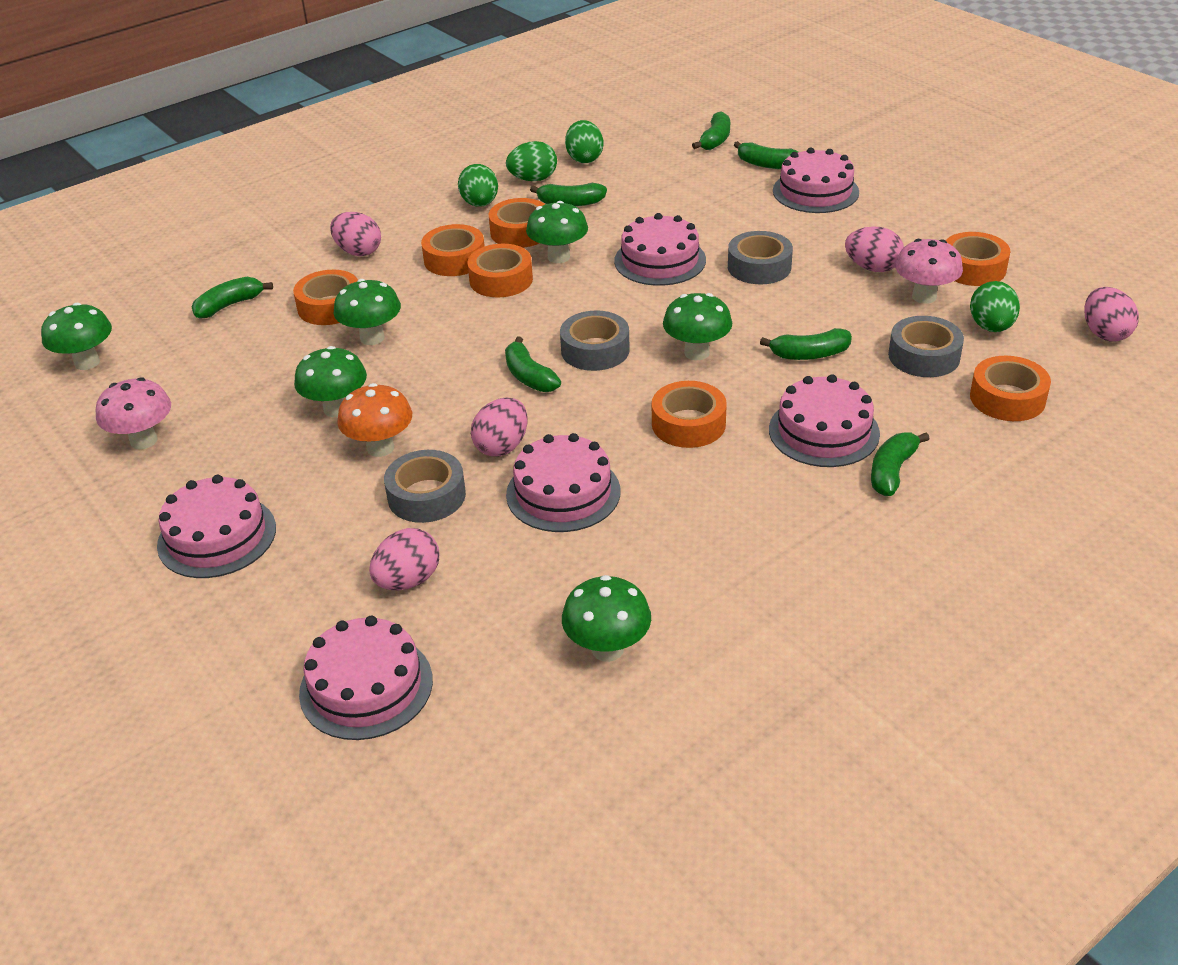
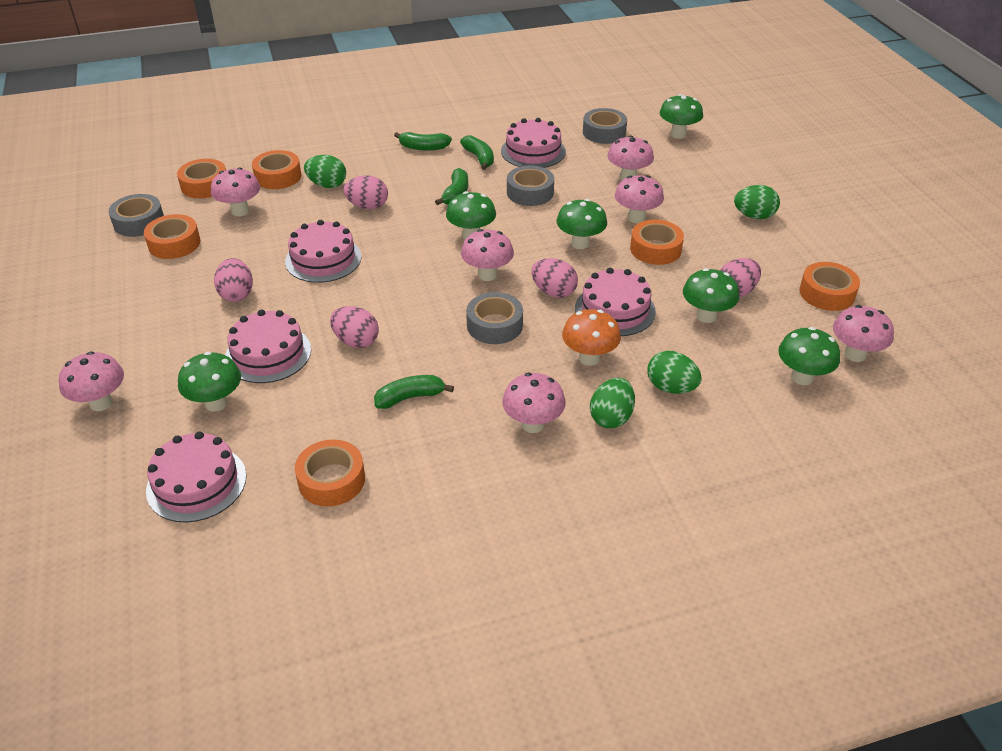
green banana: [192,277,273,319] [505,337,561,392] [530,183,607,206] [692,111,730,150] [734,141,798,169] [760,328,852,360] [871,432,930,496] = 7 -> [374,375,454,409] [394,132,452,150] [435,168,468,205] [460,135,494,170] = 4
orange tape: [293,270,358,325] [421,224,485,276] [467,244,533,298] [489,198,545,248] [652,381,727,448] [946,232,1010,286] [970,356,1051,421] = 7 -> [144,214,200,259] [177,159,226,199] [252,150,302,189] [295,440,365,506] [630,220,684,265] [799,262,860,311] = 6
pink cake: [157,475,276,578] [299,616,433,740] [506,433,621,532] [614,213,706,286] [769,374,880,467] [773,148,859,213] = 6 -> [146,431,246,523] [225,309,311,383] [285,220,361,283] [501,118,566,168] [575,268,656,336] = 5
pink mushroom: [95,377,171,449] [895,239,963,304] = 2 -> [59,351,124,411] [211,167,260,216] [461,229,514,281] [502,373,566,433] [607,135,654,180] [615,175,664,223] [833,305,894,362] = 7

